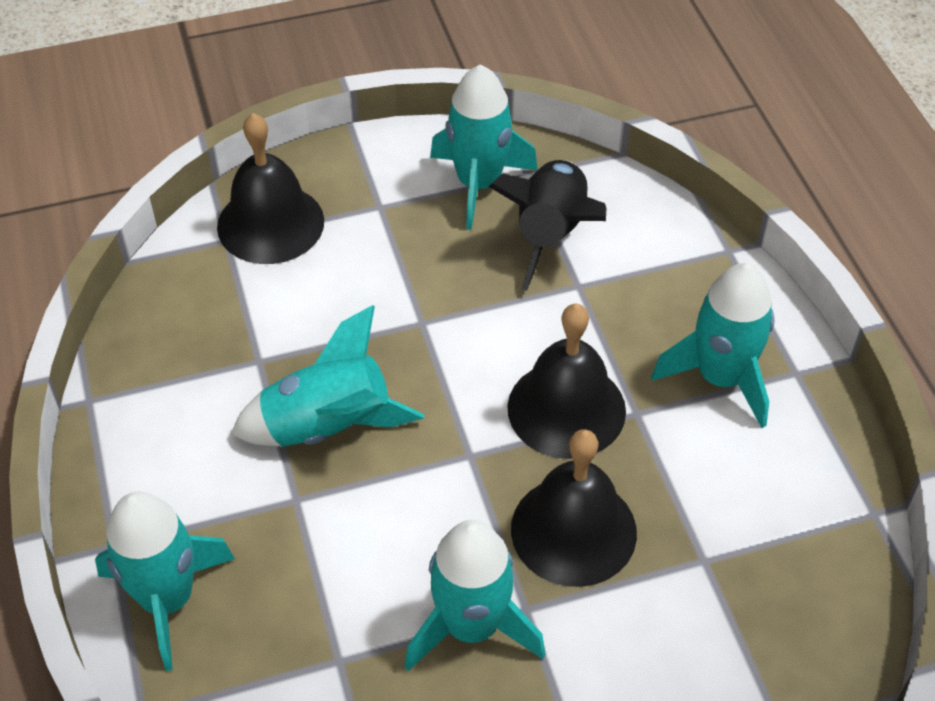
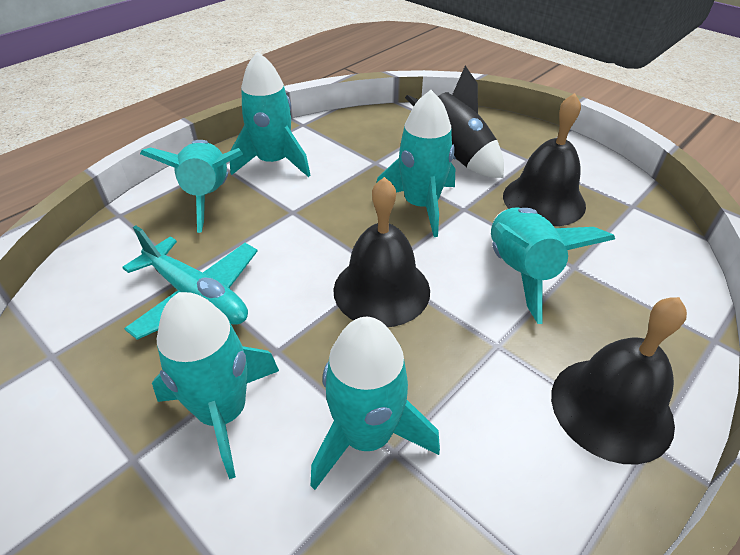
turquoise plane: none = 0 -> [122,225,258,340] = 1
turquoise rocket: [95,492,235,671] [231,305,424,447] [405,520,546,671] [430,65,538,230] [651,263,774,428] = 5 -> [140,140,243,233] [152,292,279,479] [230,51,310,177] [311,317,440,490] [377,90,455,237] [491,207,615,324] = 6

